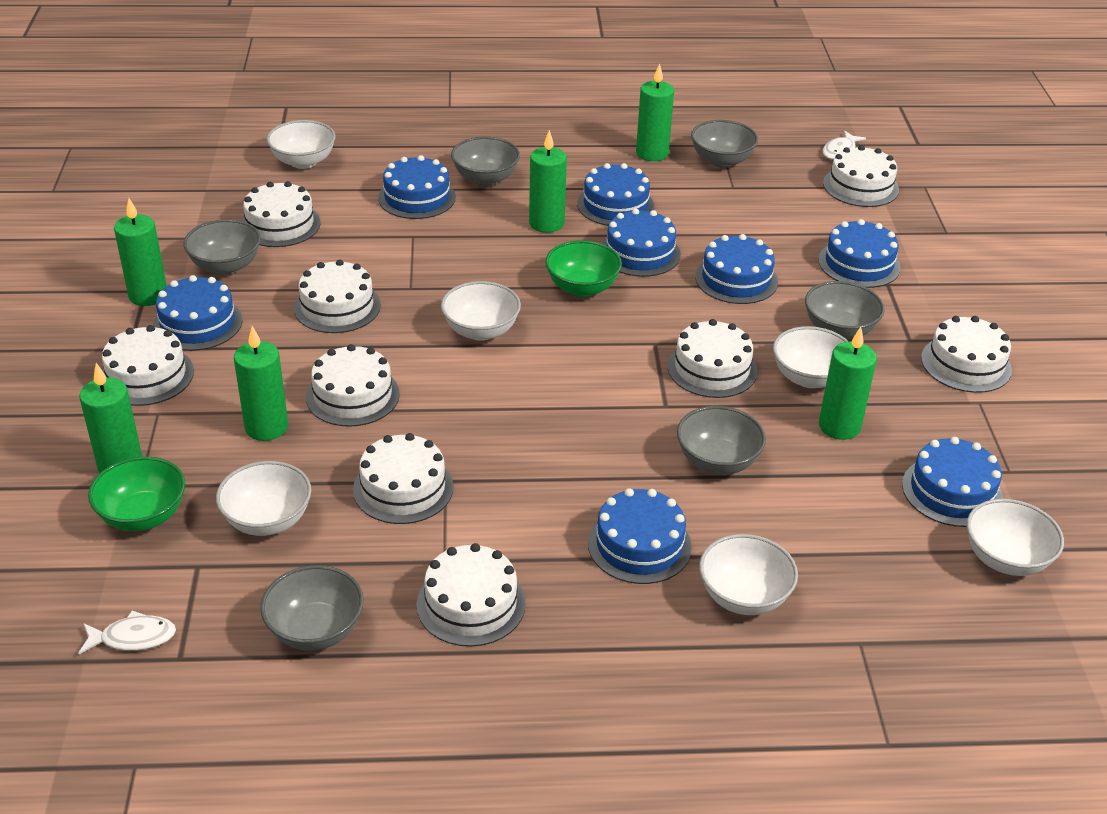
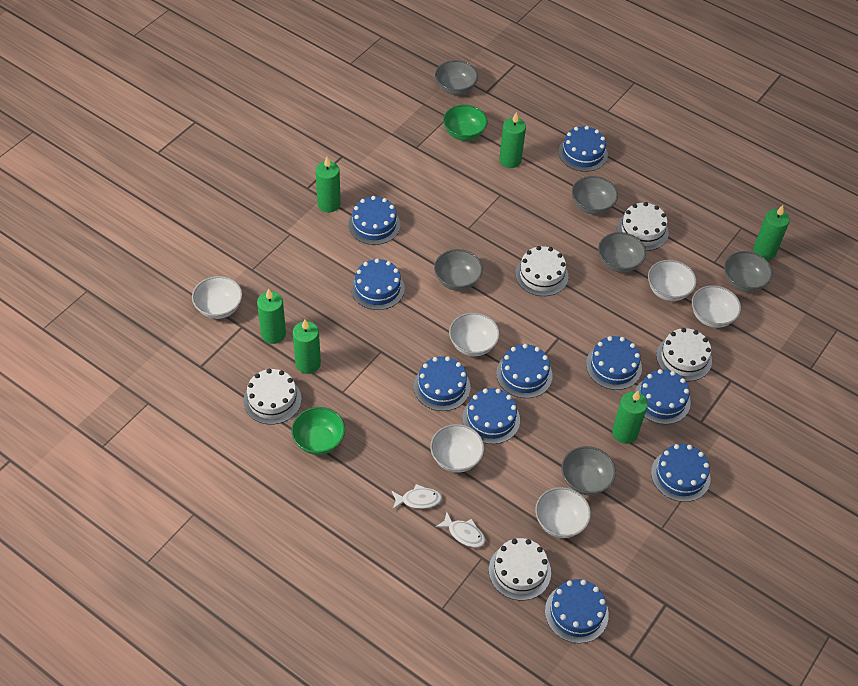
blue cake: [153,275,242,351] [378,155,456,219] [577,163,654,226] [588,488,692,584] [602,209,681,277] [695,234,778,304] [818,219,901,288] [902,437,1003,527] = 8 -> [349,196,400,245] [351,259,405,310] [414,356,471,411] [462,388,520,444] [496,344,553,398] [545,579,609,643] [559,126,608,172] [586,336,642,390] [634,369,691,424] [651,444,711,502] = 10
white cake: [102,325,194,406] [241,181,320,247] [294,259,381,333] [306,344,400,427] [353,433,453,524] [417,543,526,647] [667,319,757,398] [823,145,899,207] [921,316,1012,393] = 9 -> [244,369,301,425] [489,538,551,600] [515,246,568,296] [617,202,669,251] [656,328,712,381] = 5

